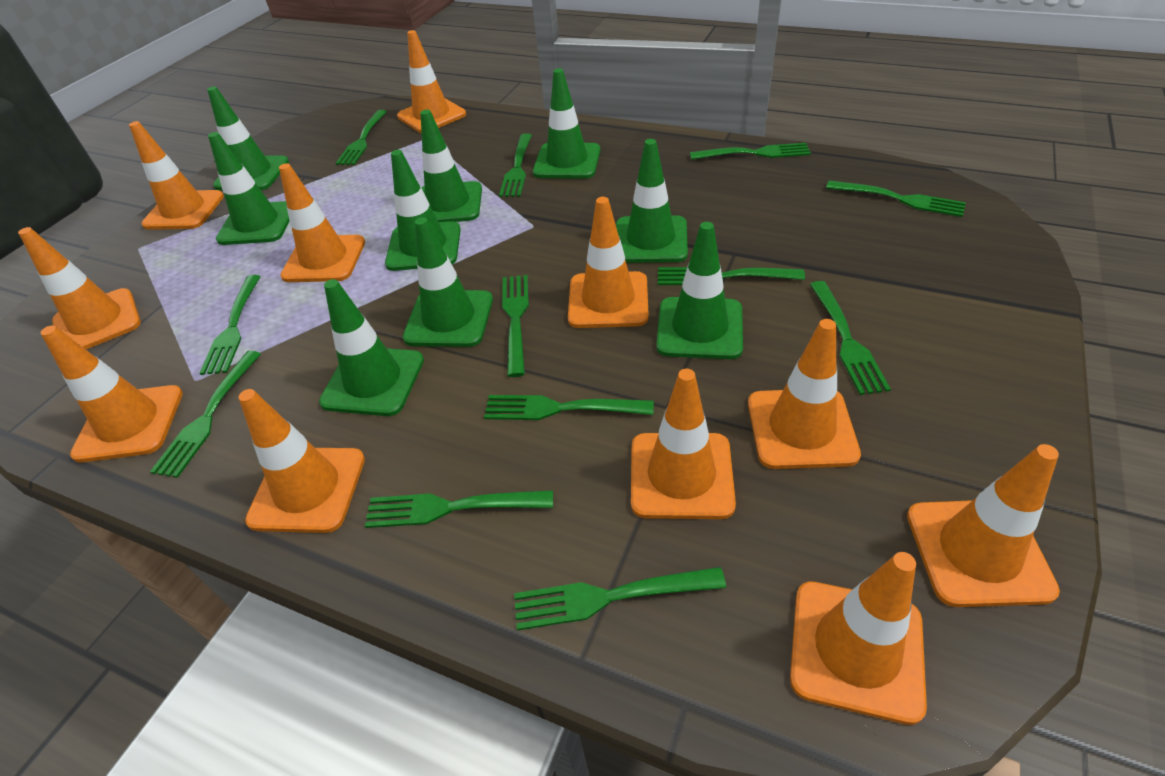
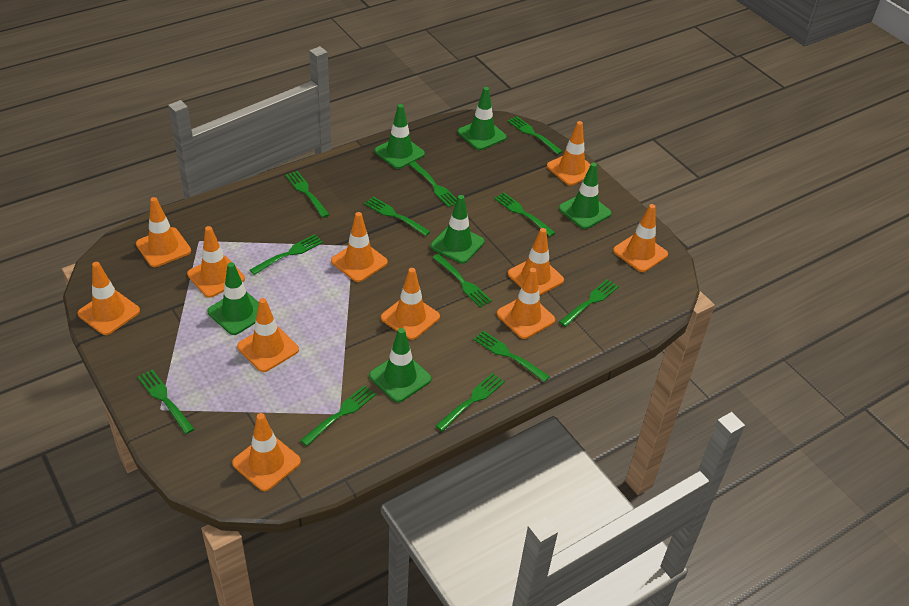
green traffic cone: [207,86,289,190] [208,132,290,245] [319,279,424,416] [385,150,461,271] [403,217,493,347] [420,110,482,222] [533,68,601,179] [616,139,688,263] [656,222,743,359] = 9 -> [207,262,259,335] [369,328,432,402] [375,104,425,169] [430,195,484,264] [458,87,507,150] [559,163,612,229] = 6

